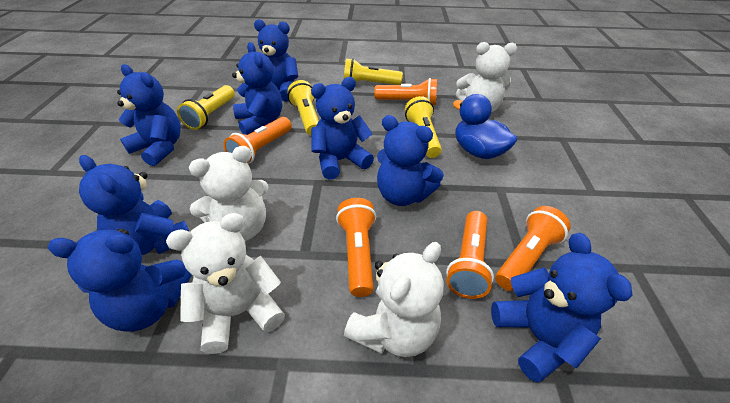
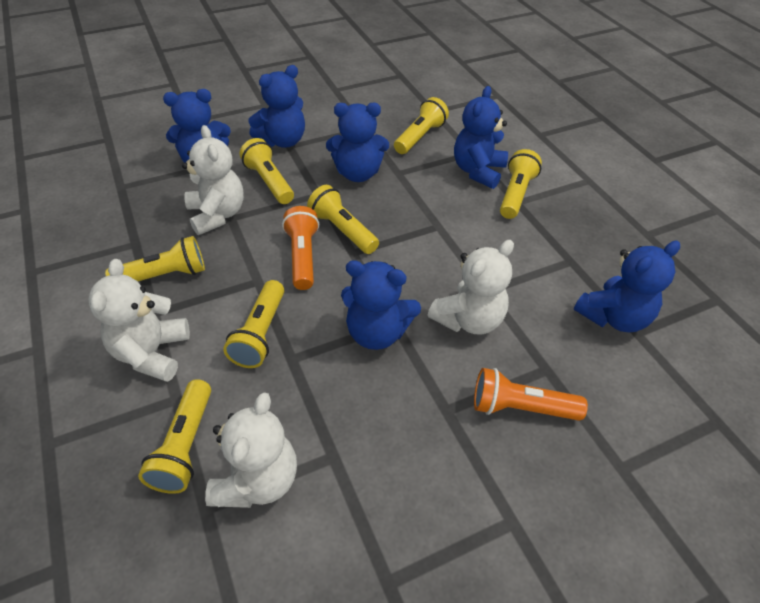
blue duck: [453,94,517,159] = 1 -> none = 0
blue teddy bear: [48,229,192,332] [79,155,189,255] [117,64,181,166] [232,42,282,135] [254,19,298,102] [311,77,374,180] [377,115,444,206] [491,233,632,382] = 8 -> [163,89,231,163] [248,65,305,148] [326,103,389,182] [341,260,421,350] [454,86,508,189] [574,241,680,332] = 6
orange flashlight: [224,117,292,164] [336,198,376,297] [374,78,437,105] [446,211,494,299] [495,206,571,291] = 5 -> [282,206,319,290] [474,368,588,421] = 2
yellow flashlight: [177,85,235,130] [287,80,319,136] [344,58,403,85] [405,96,442,158] = 4 -> [105,236,205,281] [138,379,211,494] [223,280,284,368] [240,138,294,204] [307,185,379,254] [394,97,449,154] [500,149,542,219] = 7

